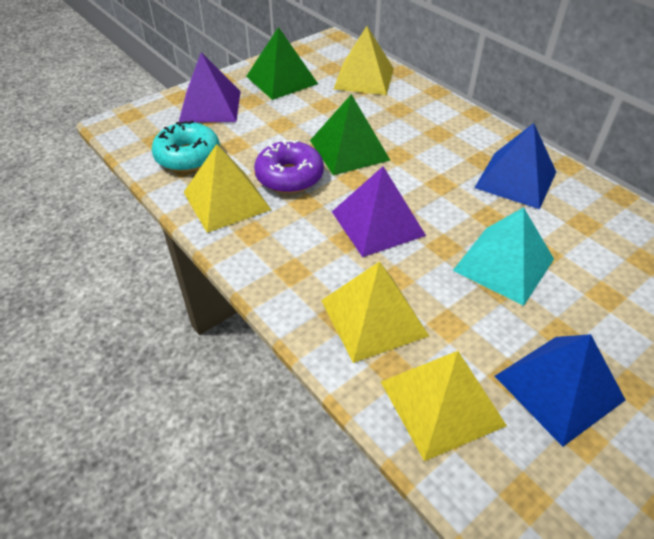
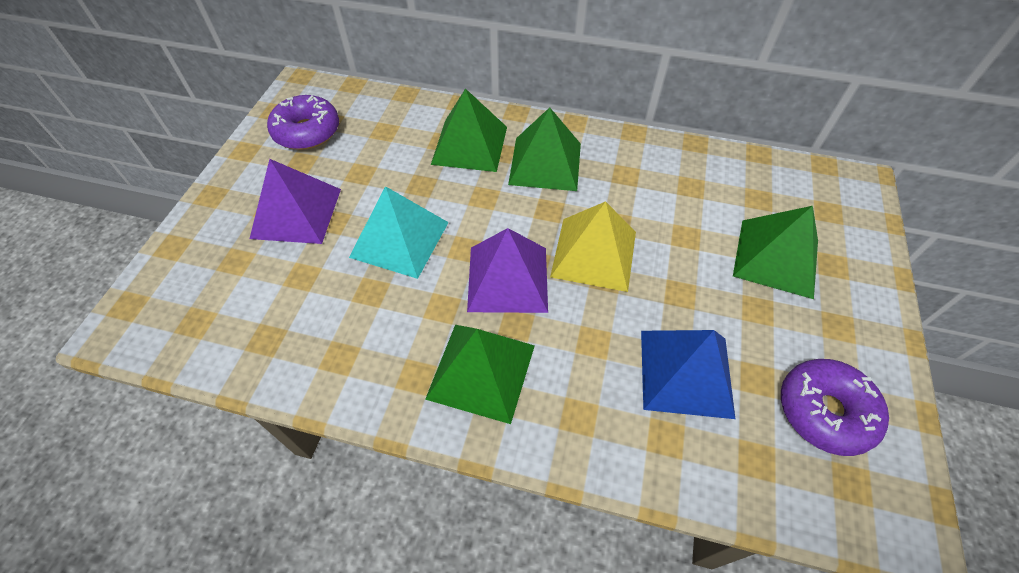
blue pyramid: [474,123,556,209] [495,334,626,447] = 2 -> [641,330,735,419] = 1
green pyramid: [246,27,318,100] [310,94,390,175] = 2 -> [425,325,535,424] [431,88,507,172] [508,107,581,191] [733,206,818,299] = 4
purple donut: [254,140,324,193] = 1 -> [267,95,339,150] [781,359,889,456] = 2
turquoise donut: [151,120,220,172] = 1 -> none = 0
yellow pyramid: [183,144,271,233] [321,261,429,363] [334,26,394,95] [381,351,507,461] = 4 -> [550,201,636,292] = 1

